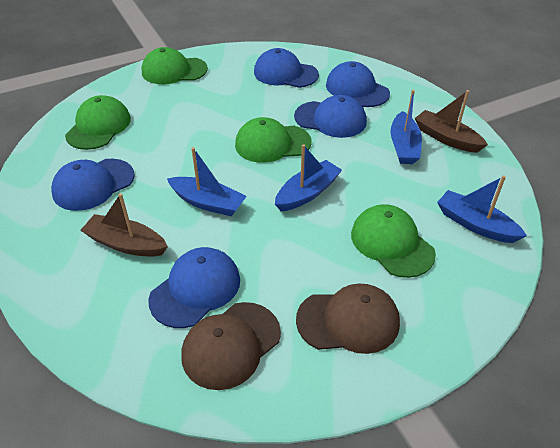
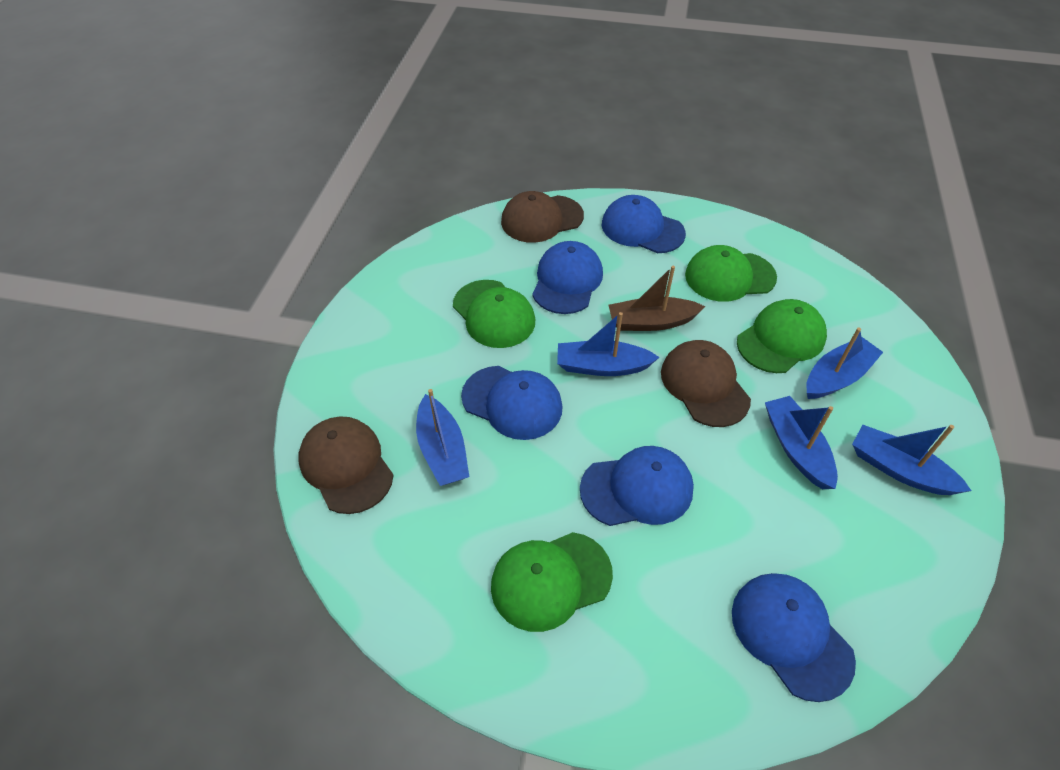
blue boat: [167,147,247,216] [275,144,342,211] [390,90,422,164] [437,175,527,243] = 4 -> [416,389,469,486] [557,312,660,376] [765,396,838,489] [806,328,883,399] [852,424,971,495] = 5
brown boat: [80,193,168,257] [415,90,488,153] = 2 -> [609,266,705,331] = 1
brown cap: [181,302,281,390] [296,283,400,354] = 2 -> [299,416,394,514] [501,191,584,243] [661,340,751,427] = 3

